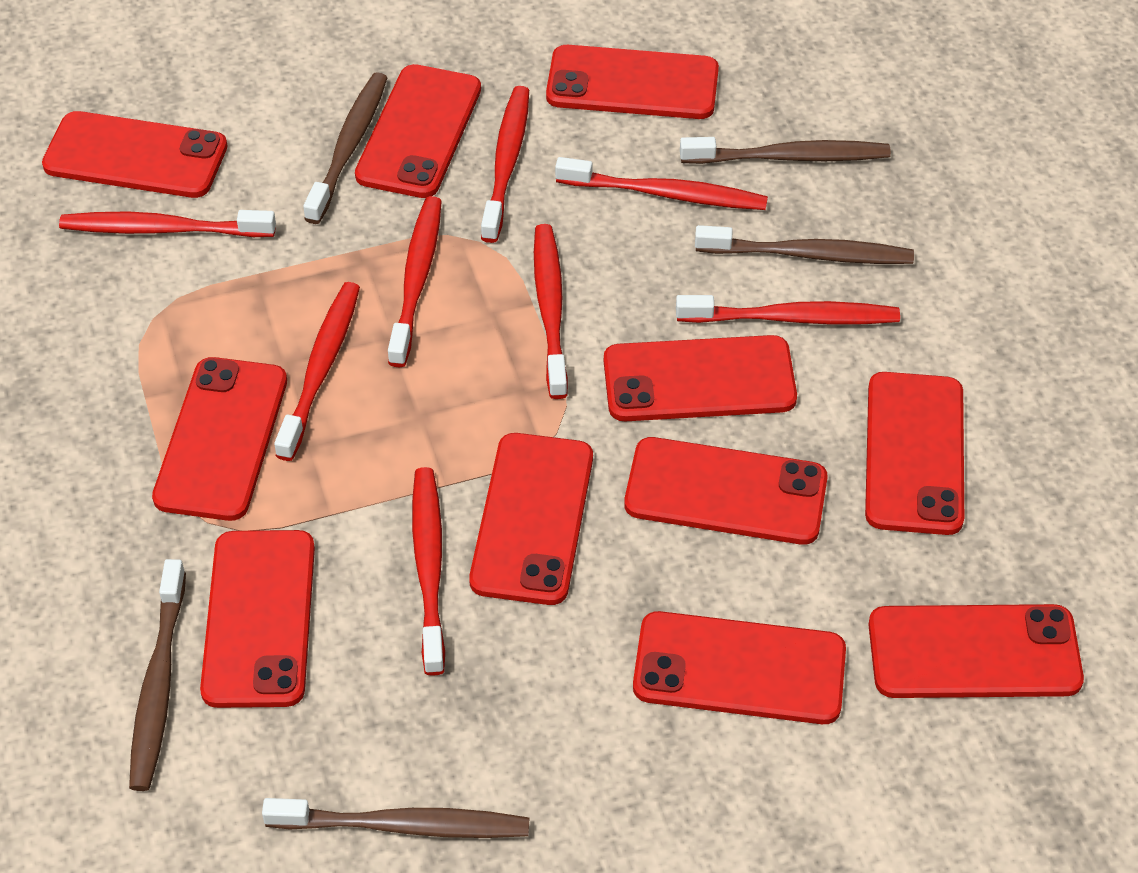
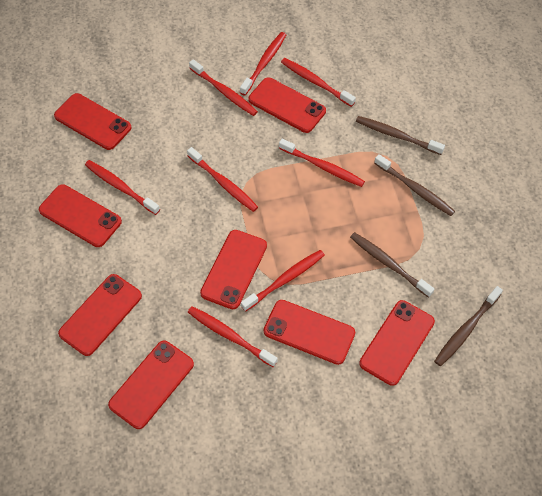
brown toothbrush: [129,559,186,791] [262,798,529,838] [303,72,387,224] [680,137,891,164] [695,225,914,264] = 5 -> [350,232,434,298] [356,116,445,155] [374,154,455,216] [434,286,503,366] = 4
red phone: [42,111,227,198] [152,357,287,521] [200,530,315,708] [355,64,481,198] [469,433,593,605] [546,45,719,119] [604,335,797,421] [624,437,828,545] [633,611,846,724] [865,372,964,535] [868,604,1084,698] = 11 -> [39,184,122,247] [54,93,131,150] [58,274,142,356] [108,341,194,429] [200,230,267,309] [249,77,326,133] [264,300,355,365] [359,300,435,386] = 8

